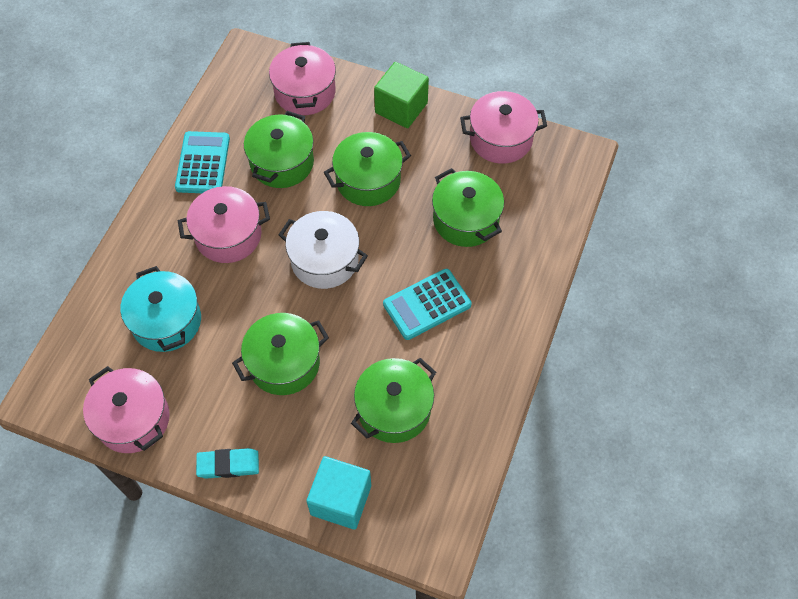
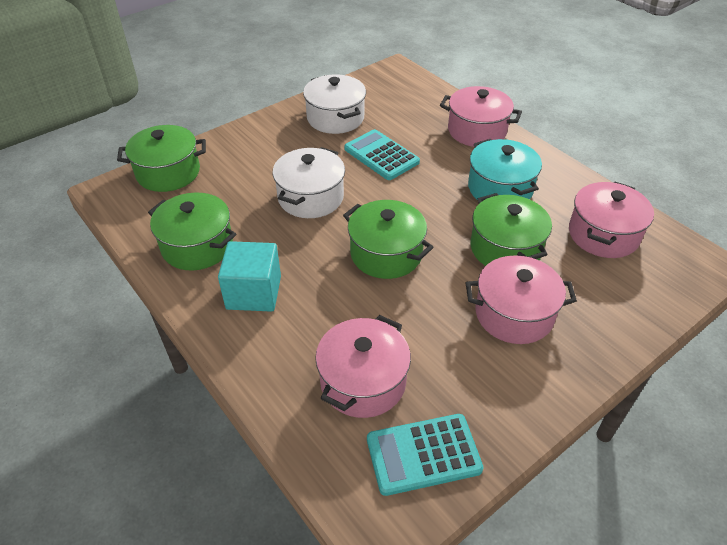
green cube: [374,62,429,128] = 1 -> none = 0
green pot: [232,313,329,395] [244,111,314,188] [324,132,411,206] [351,358,436,443] [432,168,504,247] = 5 -> [117,125,206,192] [148,192,236,271] [343,200,434,279] [471,193,552,266] = 4
turquoise eraser: [196,448,259,479] = 1 -> none = 0
white pot: [279,211,368,289] = 1 -> [272,147,345,218] [303,74,366,134] = 2

